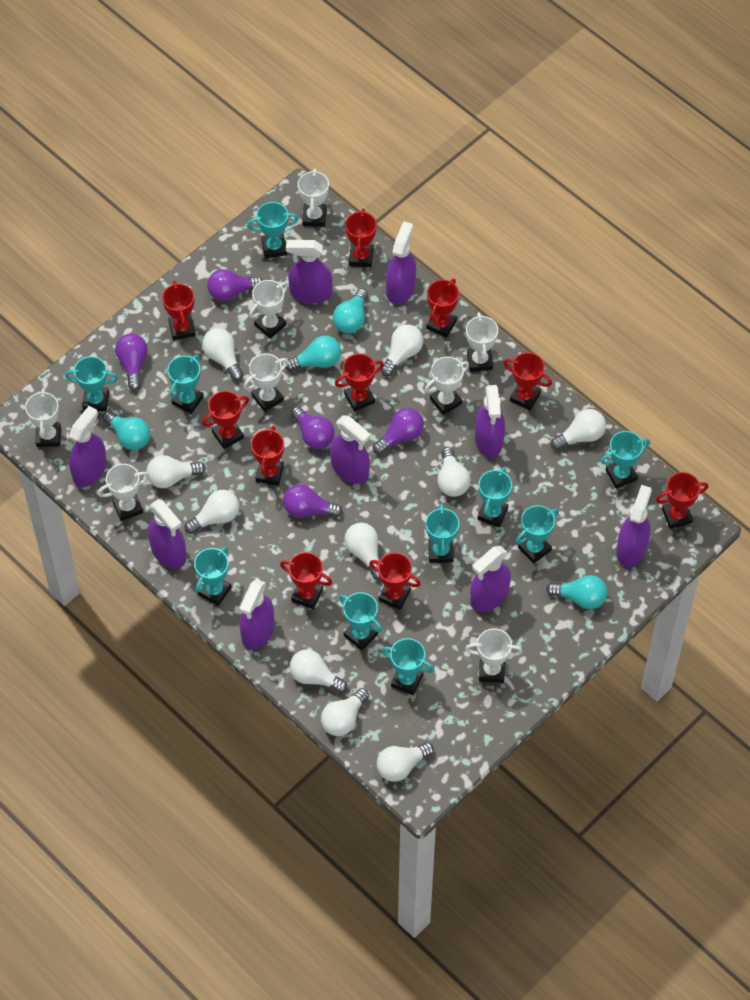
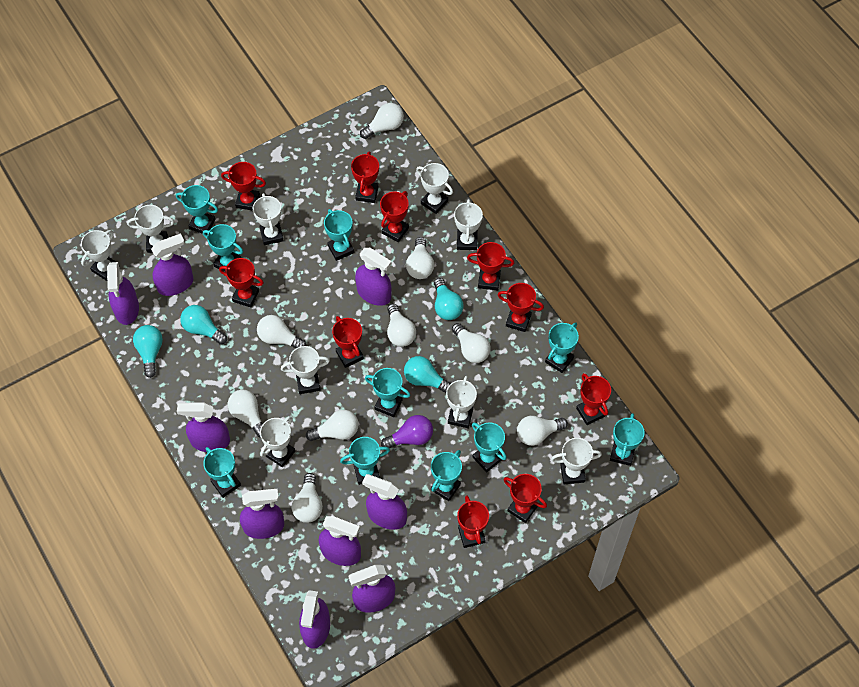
purple light bulb: [115,333,148,391] [207,269,263,301] [283,484,343,518] [291,406,335,449] [373,408,424,455] = 5 -> [381,415,433,448] = 1
white light bulb: [146,455,206,488] [185,490,239,534] [202,328,244,381] [290,649,348,693] [321,688,369,736] [344,523,380,580] [377,742,434,782] [381,324,423,376] [437,447,471,497] [551,409,606,450] = 10 -> [228,390,263,438] [257,315,306,348] [292,473,323,523] [306,410,359,441] [360,103,404,139] [387,304,416,347] [406,237,434,279] [452,323,490,363] [517,416,568,446] = 9
white trophy: [25,388,61,447] [98,464,150,521] [243,353,289,412] [249,280,288,339] [298,168,329,227] [425,357,469,415] [465,628,523,683] [466,312,498,372] = 8 -> [81,230,120,281] [127,205,174,253] [253,193,284,245] [260,416,295,467] [281,346,330,394] [416,163,453,214] [446,376,477,428] [454,199,483,250] [551,438,602,484] = 9

